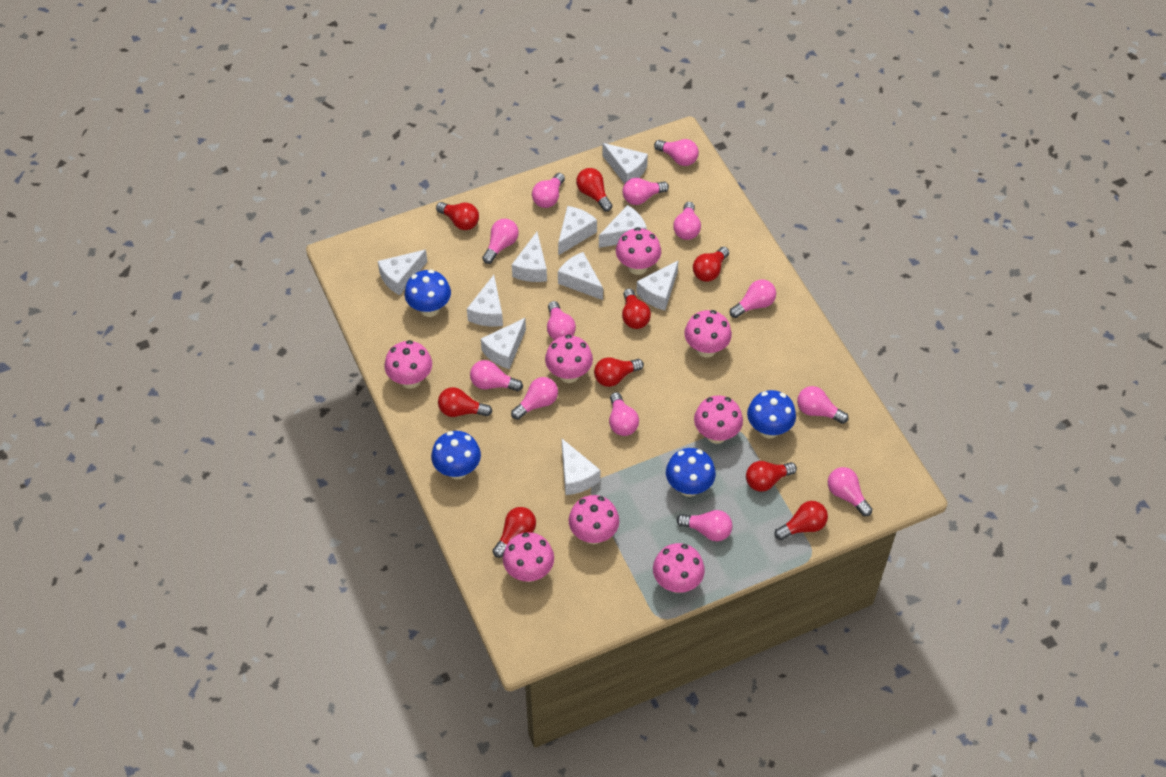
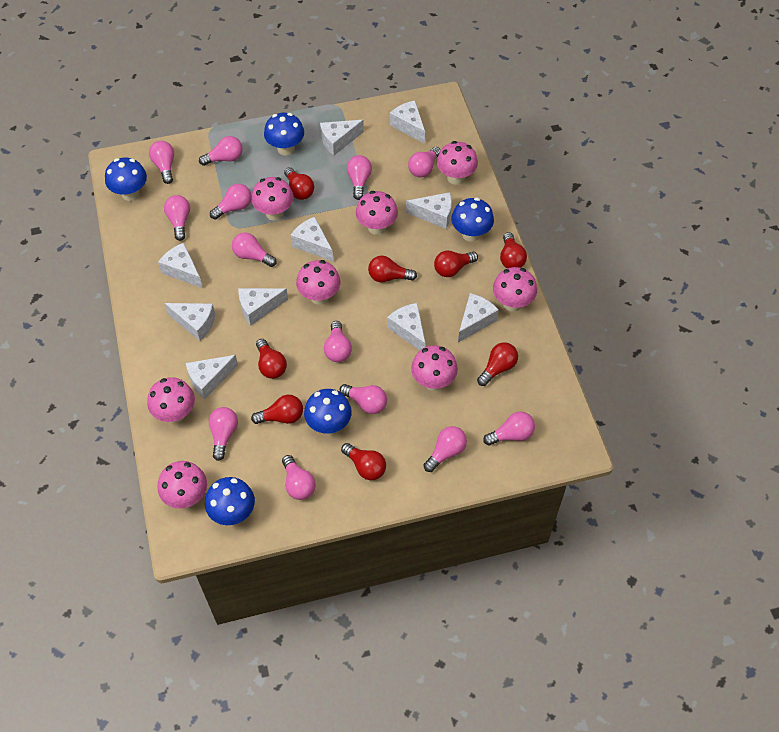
blue mushroom: [405,270,451,317] [431,431,481,479] [666,448,716,497] [747,390,796,438] = 4 -> [105,158,147,201] [205,477,255,525] [264,113,304,156] [304,389,352,434] [451,197,494,242] = 5
red light bulb: [436,202,479,230] [438,387,492,417] [492,507,536,558] [576,168,612,211] [594,357,644,387] [622,288,651,329] [693,247,729,282] [746,461,797,492] [774,501,828,540] = 9 -> [251,395,303,424] [256,339,287,379] [284,167,314,200] [341,443,386,480] [368,256,417,282] [434,251,478,277] [477,342,518,386] [500,232,527,268] = 8

